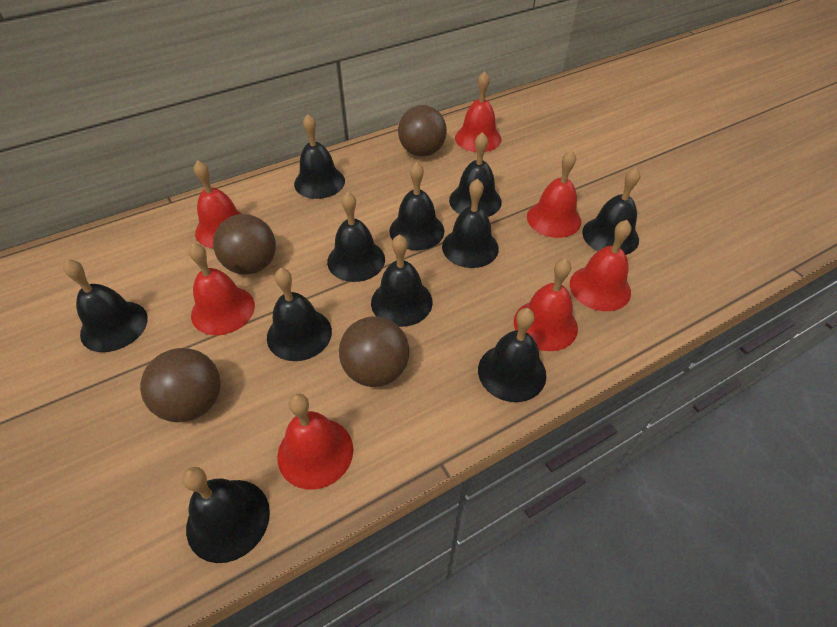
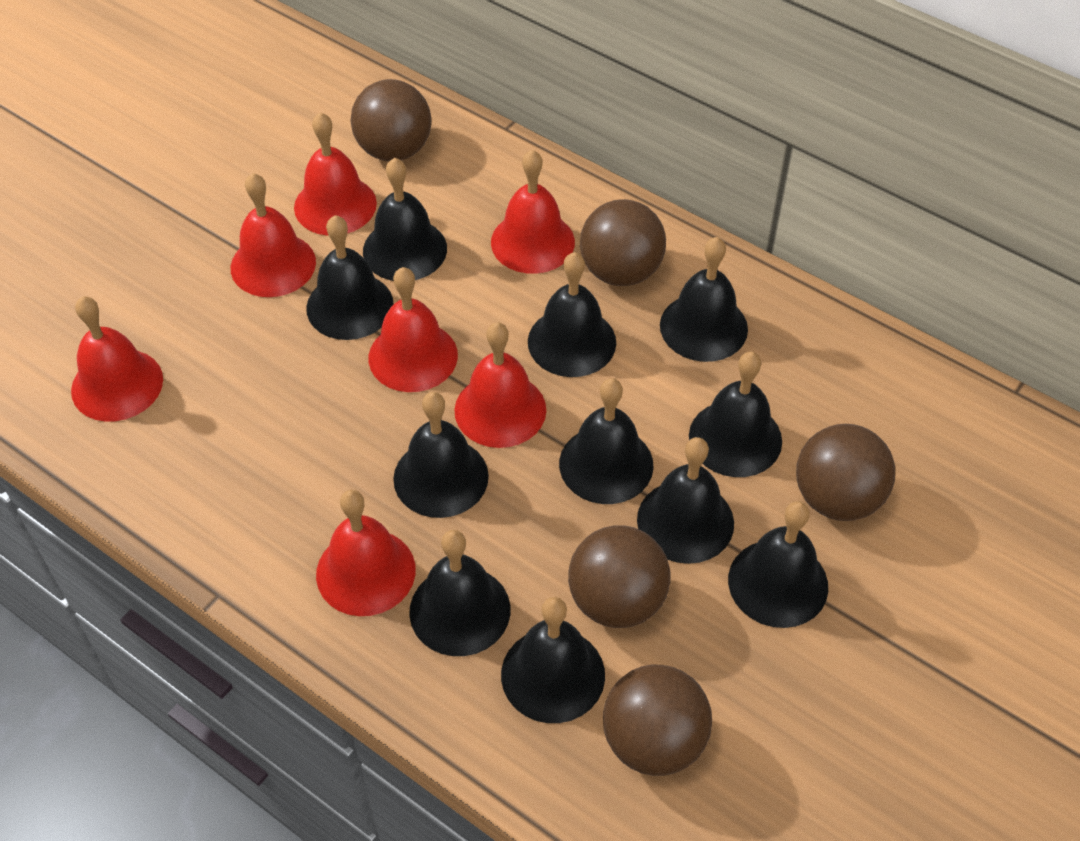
brown ball: [140,348,221,422] [213,214,276,275] [339,317,409,387] [398,105,447,157] = 4 -> [351,79,431,161] [568,525,671,628] [580,199,666,286] [603,665,712,776] [796,424,895,521] = 5

